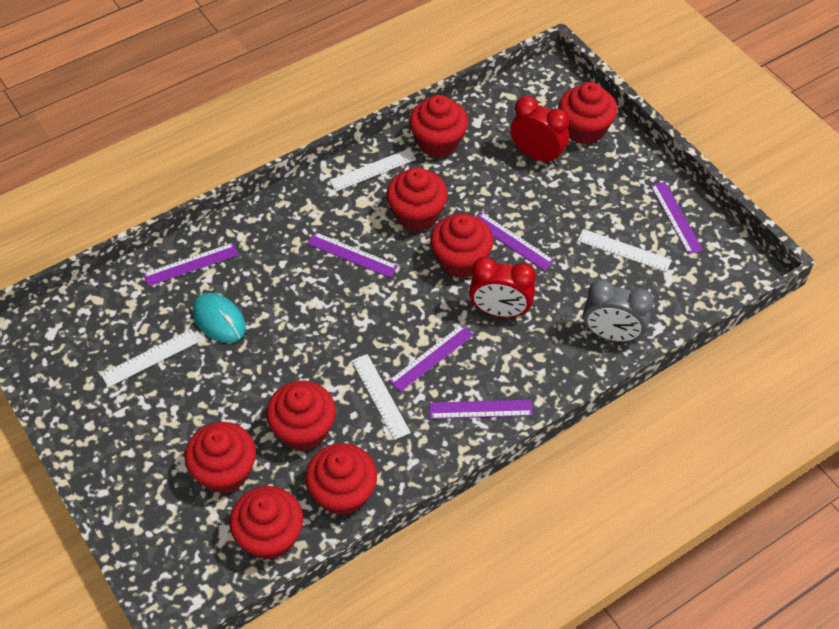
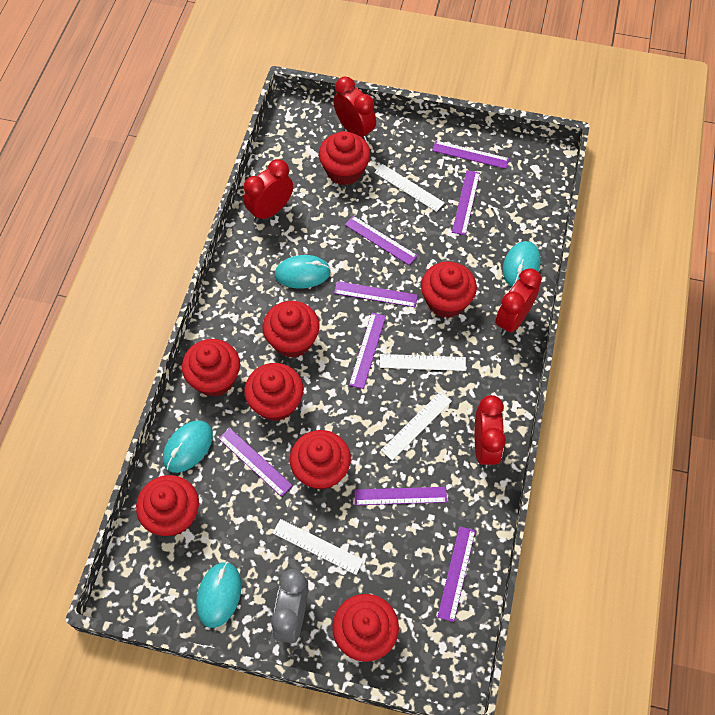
purple ruler: [143,243,239,286] [307,232,398,278] [389,324,474,392] [429,400,533,419] [477,212,554,271] [650,182,703,254] = 6 -> [218,428,293,497] [334,281,418,307] [345,216,418,265] [349,313,386,389] [354,487,447,505] [432,141,509,169] [437,526,475,622] [452,170,480,235] = 8
red clock: [469,257,536,318] [510,96,569,165] = 2 -> [243,159,293,222] [333,77,376,142] [475,395,506,468] [495,269,542,336] = 4
turquoise mouse: [192,293,246,343] = 1 -> [163,420,213,473] [196,562,241,628] [275,255,331,289] [503,241,540,287] = 4

